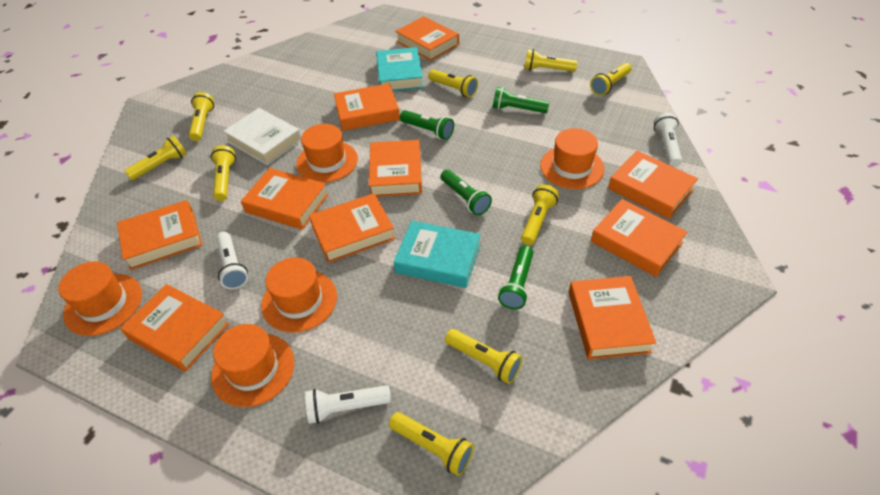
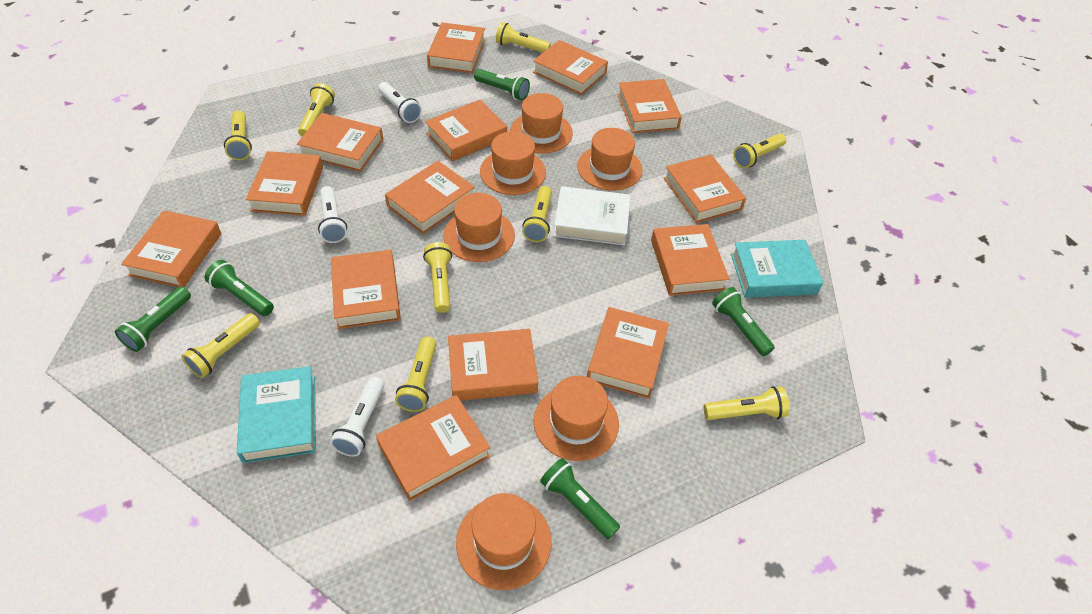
green flashlight: [400,110,454,140] [441,170,492,215] [493,87,549,113] [498,246,533,310] = 4 -> [115,286,191,352] [205,260,274,316] [474,69,530,100] [540,458,620,539] [712,287,775,356] = 5
orange book: [117,200,202,270] [120,284,229,372] [241,168,329,230] [309,193,395,263] [334,83,400,131] [369,140,422,197] [395,16,459,61] [569,276,656,360] [591,199,688,277] [608,151,698,219] = 10 -> [121,210,221,287] [246,151,323,216] [297,113,383,172] [331,250,401,329] [376,395,491,501] [385,161,475,234] [425,100,507,161] [427,22,485,73] [448,329,538,401] [533,40,608,95] [587,307,669,399] [617,79,682,133] [651,224,729,296] [664,155,746,223] = 14
orange hat: [58,261,142,336] [211,324,294,407] [261,257,337,333] [296,124,358,183] [540,128,604,189] = 5 -> [443,193,515,262] [456,493,551,590] [480,131,546,195] [510,93,573,153] [534,376,619,461] [577,128,642,191] = 6

